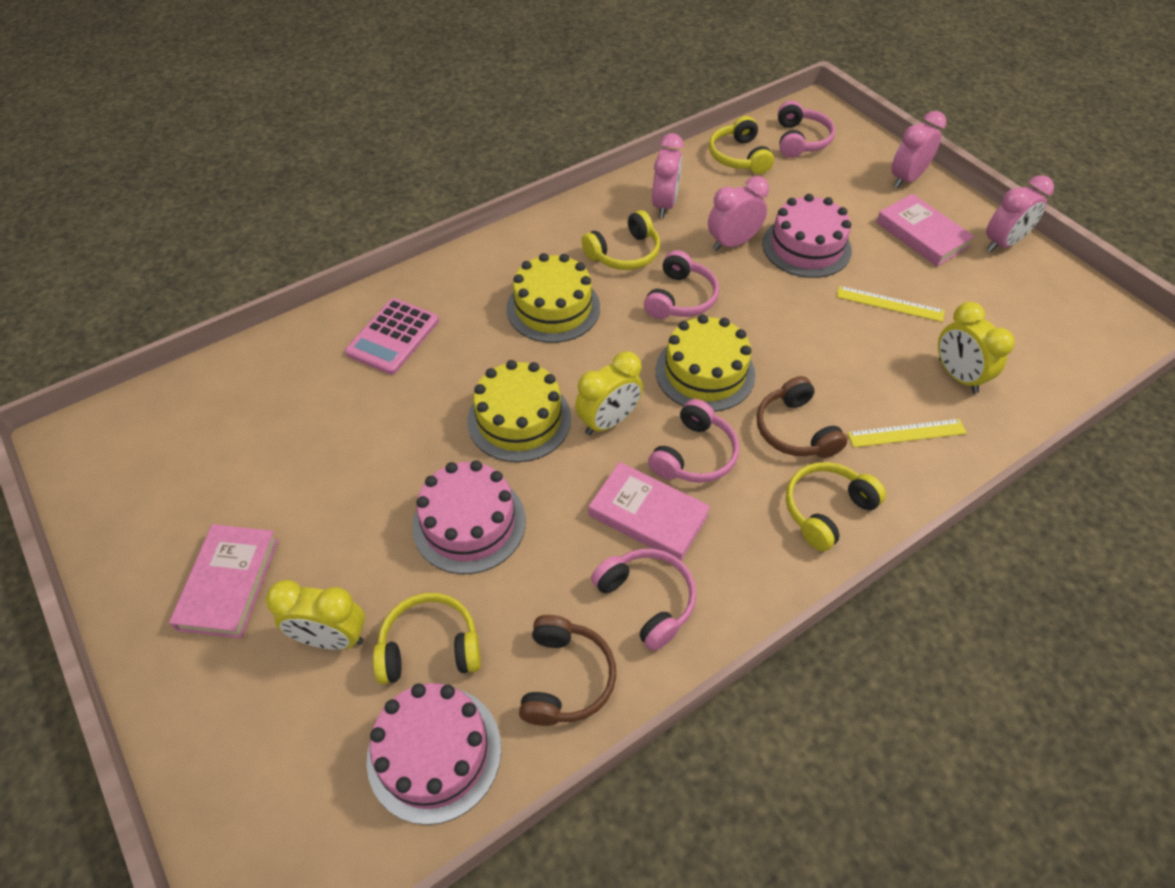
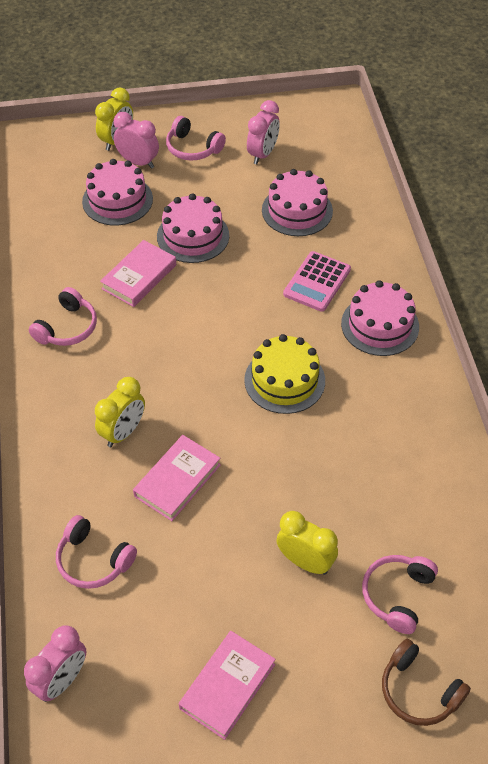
brown headphones: [519,615,616,726] [757,376,847,458] = 2 -> [382,639,471,726] = 1
pink cake: [367,683,501,825] [412,460,526,574] [762,194,852,278] = 3 -> [82,159,153,225] [157,193,229,263] [262,169,333,236] [341,280,419,356] = 4
pink clock: [652,133,684,218] [708,176,769,251] [891,111,946,189] [986,175,1054,252] = 4 -> [24,625,87,702] [113,112,159,169] [247,100,280,164] = 3
yellow cake: [467,360,571,462] [506,253,600,343] [656,315,755,412] = 3 -> [244,334,325,414] = 1
yellow headphones: [373,593,481,684] [582,210,660,270] [709,116,774,174] [786,462,886,551] = 4 -> none = 0
yellow ruler: [836,286,945,322] [847,419,967,448] = 2 -> none = 0

